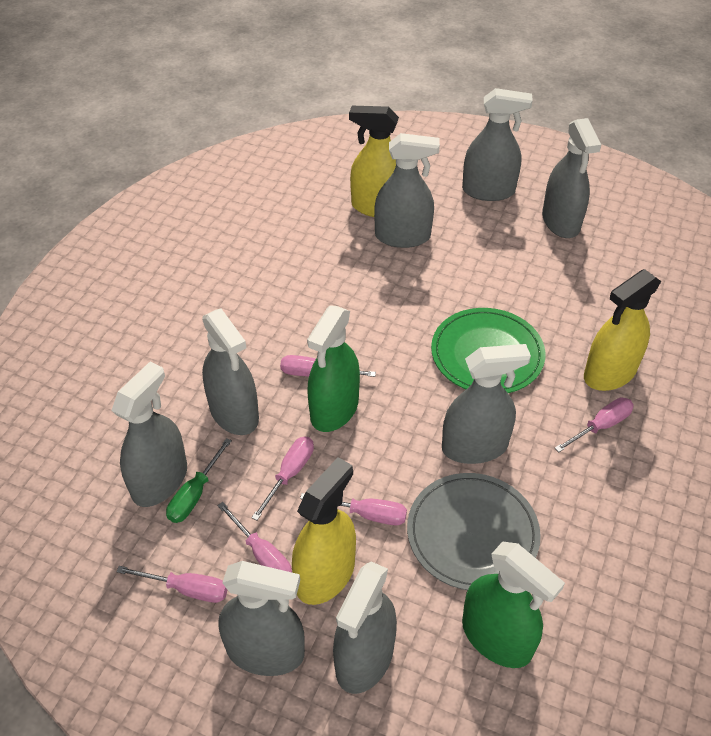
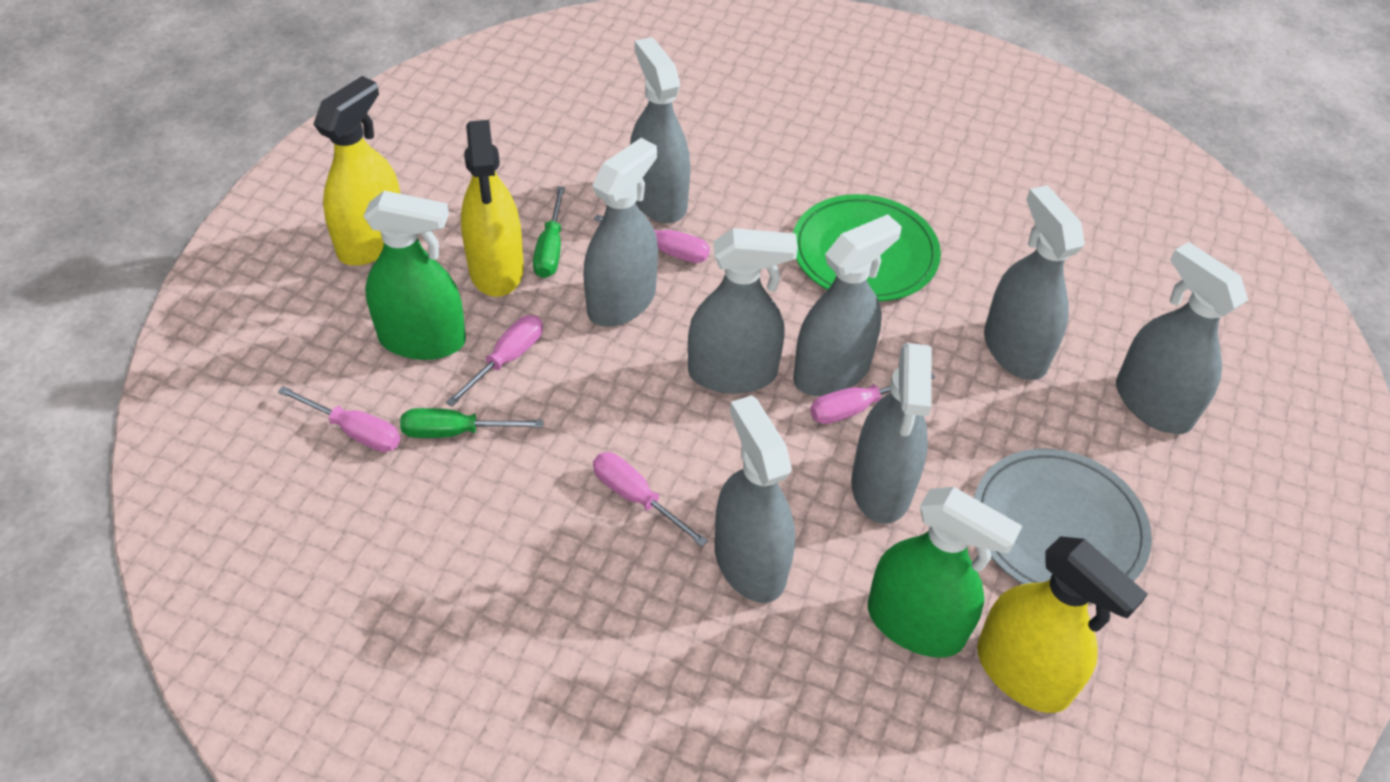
green screwdriver: [166,438,232,523] = 1 -> [400,408,543,438] [533,186,565,278] = 2
pink screwdriver: [116,566,227,603] [217,502,292,572] [251,437,314,521] [280,355,376,377] [300,493,407,525] [555,397,634,452] = 6 -> [278,386,400,452] [445,315,543,407] [593,215,710,263] [593,452,708,547] [810,373,935,424] = 5

